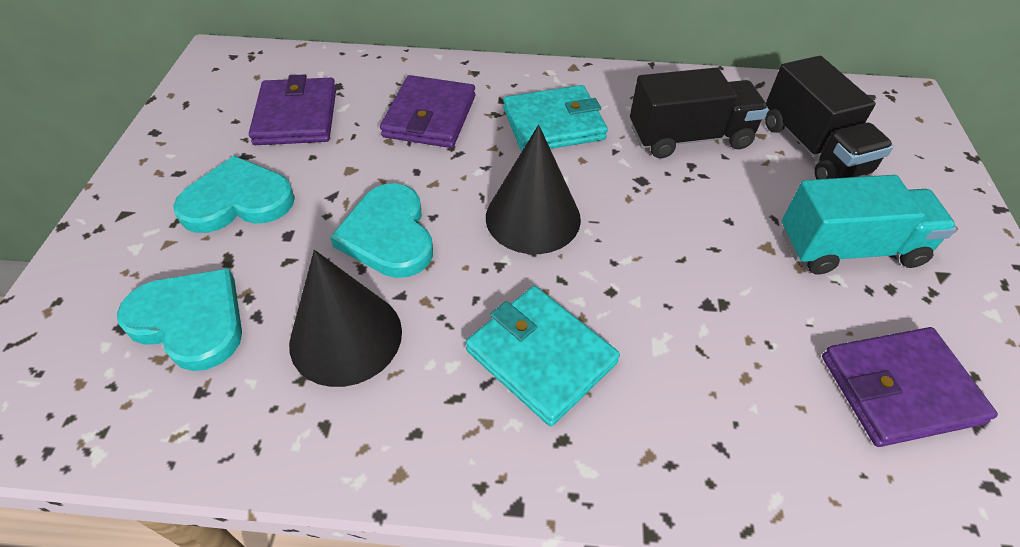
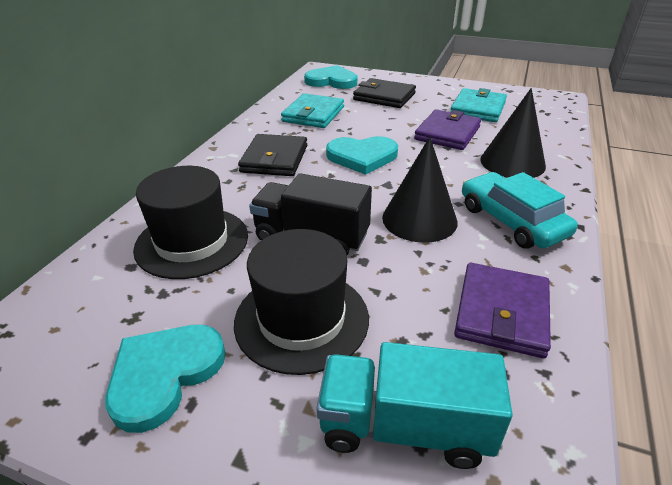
black hat: none = 0 -> [133,166,248,279] [234,229,369,375] = 2
black truck: [630,67,769,158] [765,56,894,179] = 2 -> [249,173,372,255] = 1
black wallet: none = 0 -> [238,134,307,176] [353,78,416,108] = 2
purple wallet: [249,74,336,145] [380,75,475,148] [822,327,998,447] = 3 -> [414,109,481,150] [454,263,551,358] = 2
turquoise car: none = 0 -> [462,172,578,249] = 1

